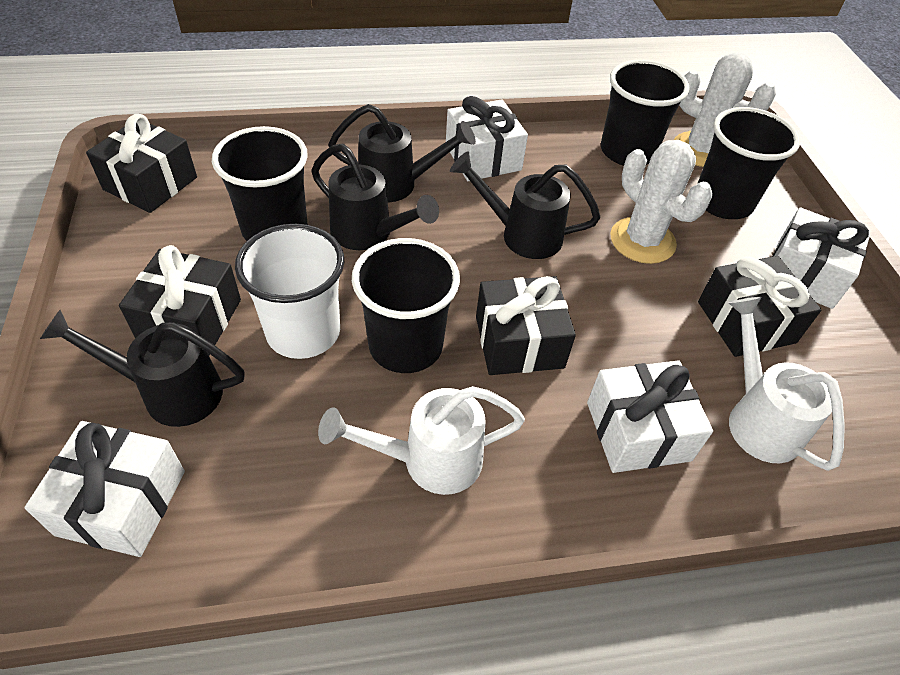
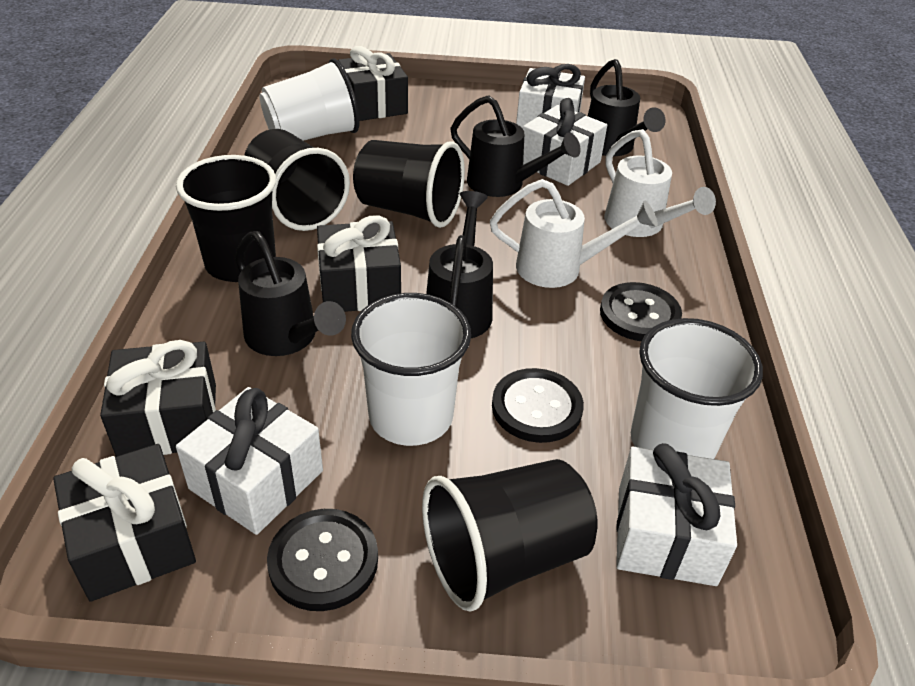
black button: none = 0 -> [267,509,378,611] [492,368,584,443] [600,282,682,341] = 3
white cactus: [610,140,713,264] [674,52,776,167] = 2 -> none = 0
white cup: [235,224,344,359] = 1 -> [260,58,360,141] [351,293,471,446] [631,318,763,459] = 3

